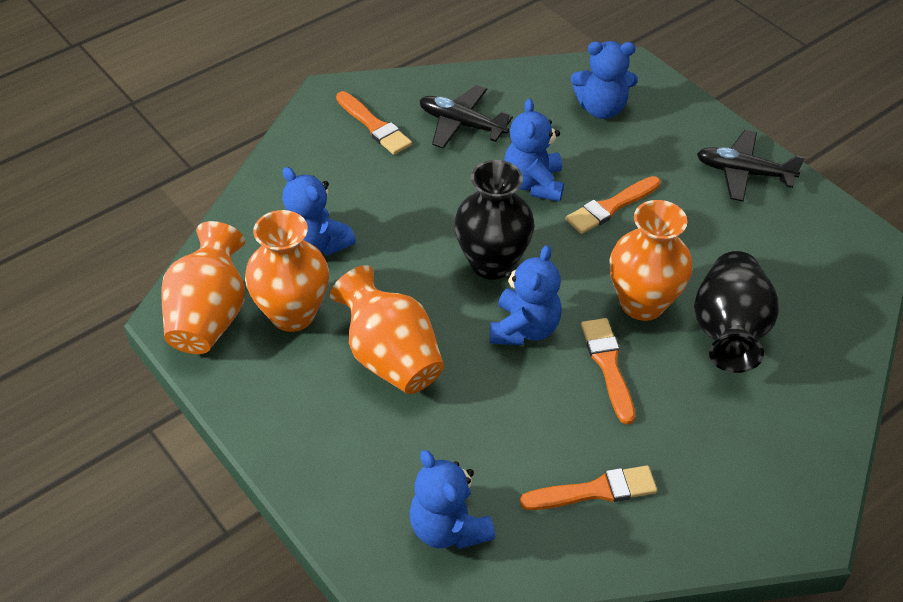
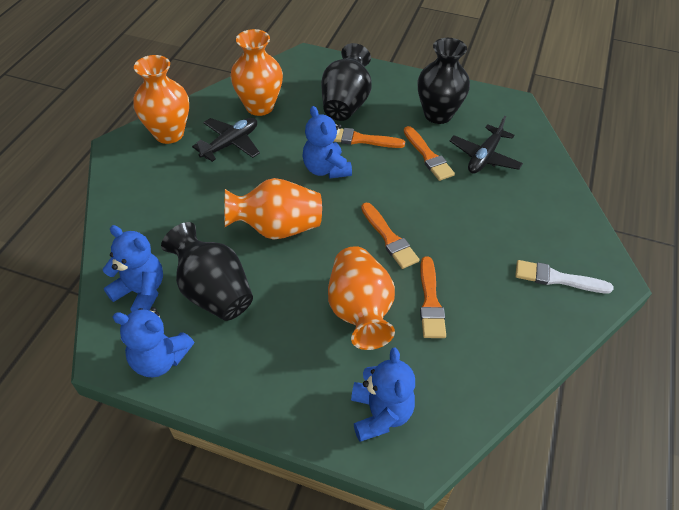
black vase: [454,160,535,280] [694,251,779,373] = 2 -> [161,222,253,321] [321,43,372,121] [417,38,470,124] = 3
blue teddy bear: [282,167,356,256] [409,450,495,549] [490,245,562,345] [504,98,564,202] [571,41,638,119] = 5 -> [103,225,163,312] [113,307,194,378] [303,106,352,178] [351,348,415,442] = 4
white brush: none = 0 -> [515,260,613,293] = 1

